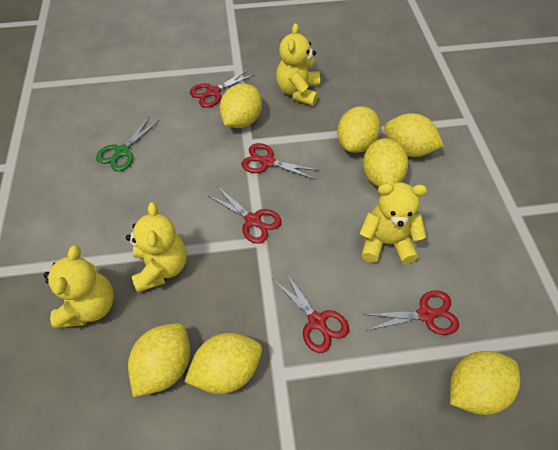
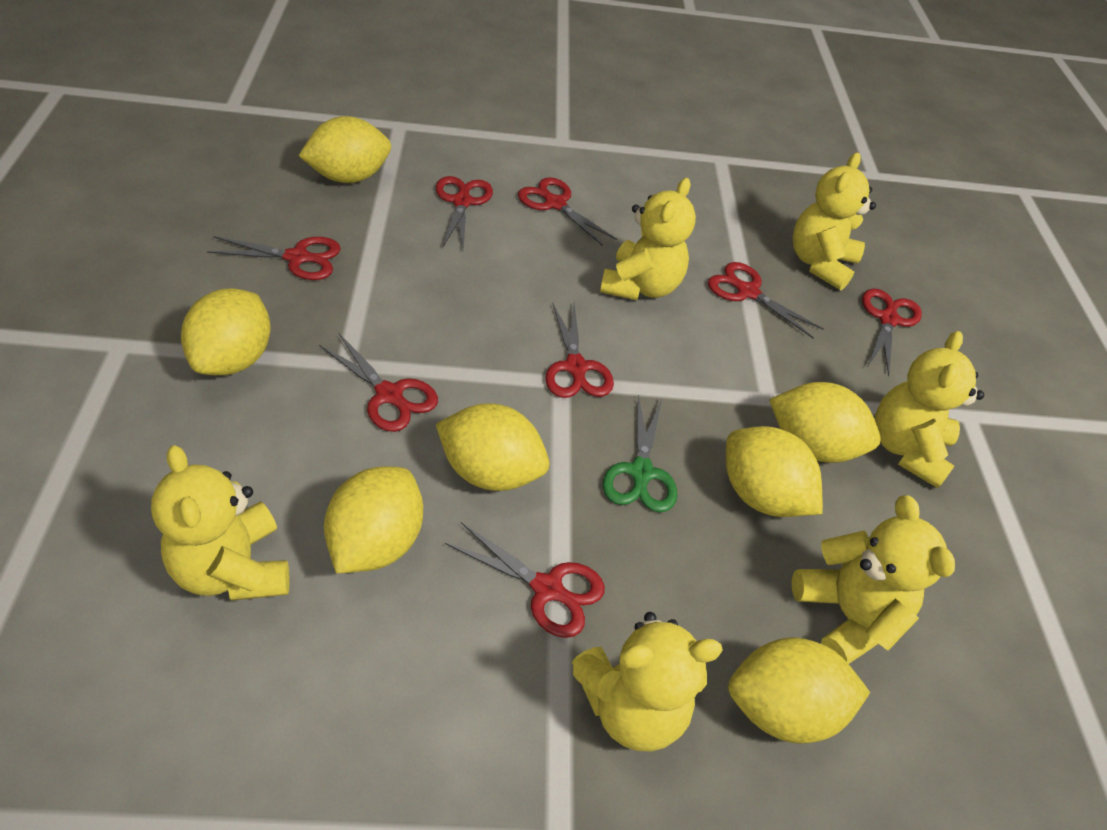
red scissors: [190,69,255,108] [207,187,282,244] [242,143,320,180] [273,271,349,353] [362,290,459,335] = 5 -> [207,236,341,280] [319,332,438,432] [436,176,493,250] [445,522,605,638] [518,177,617,246] [545,303,614,398] [708,262,824,339] [862,289,922,376] = 8
yellow teddy bear: [44,245,114,328] [126,202,187,293] [276,23,320,106] [359,182,427,264] = 4 -> [151,445,290,601] [572,612,723,752] [600,178,696,300] [792,152,876,290] [792,495,955,664] [875,331,984,488] = 6

